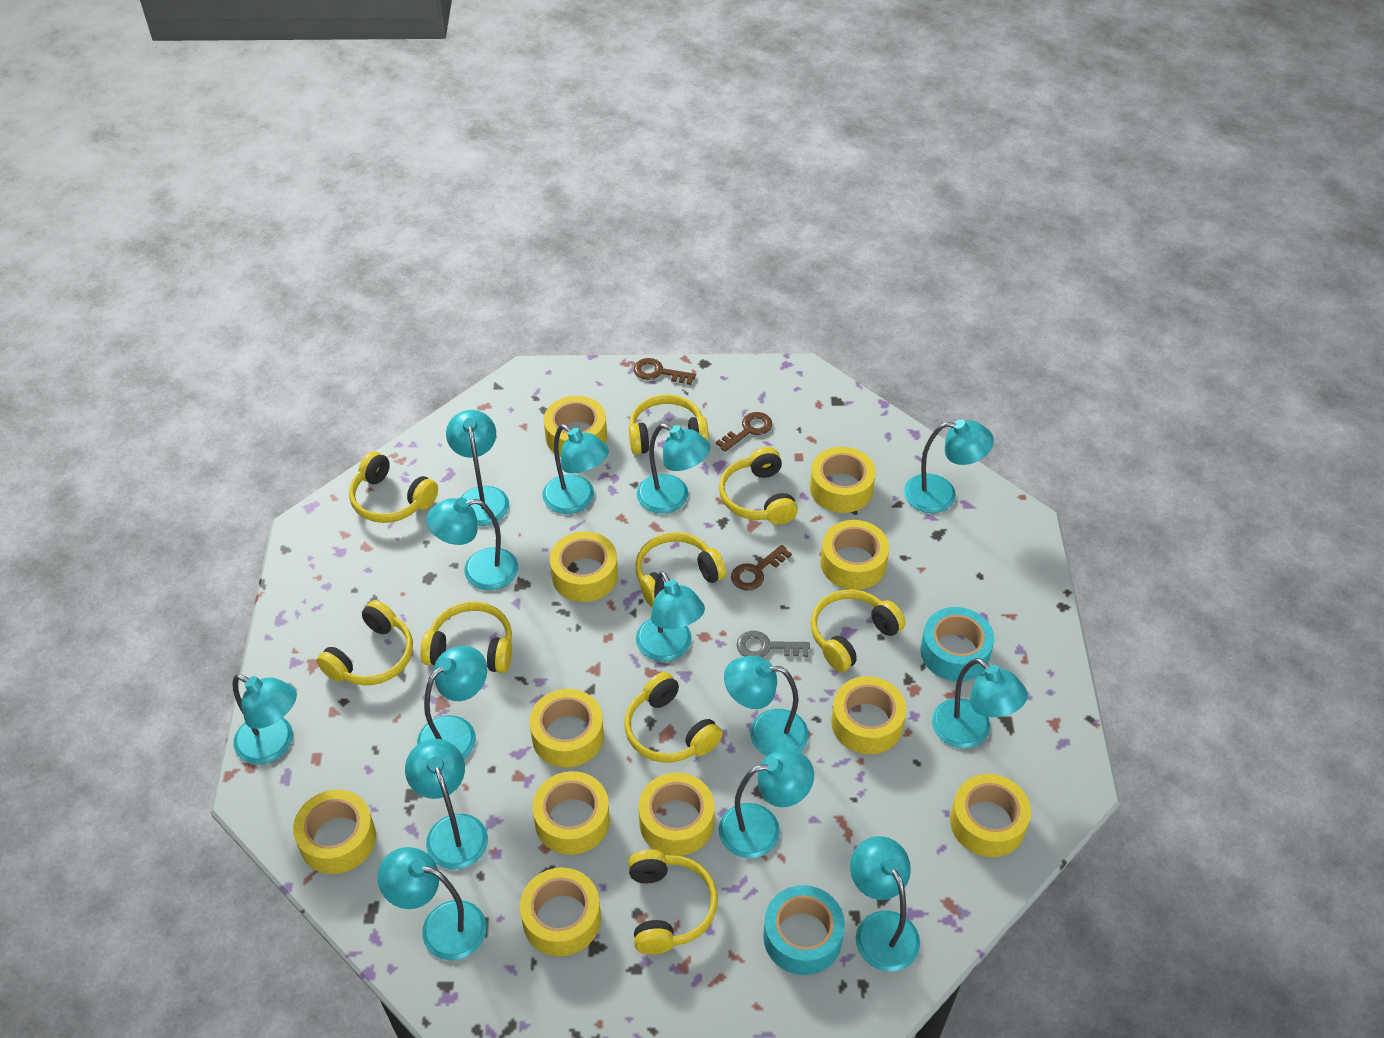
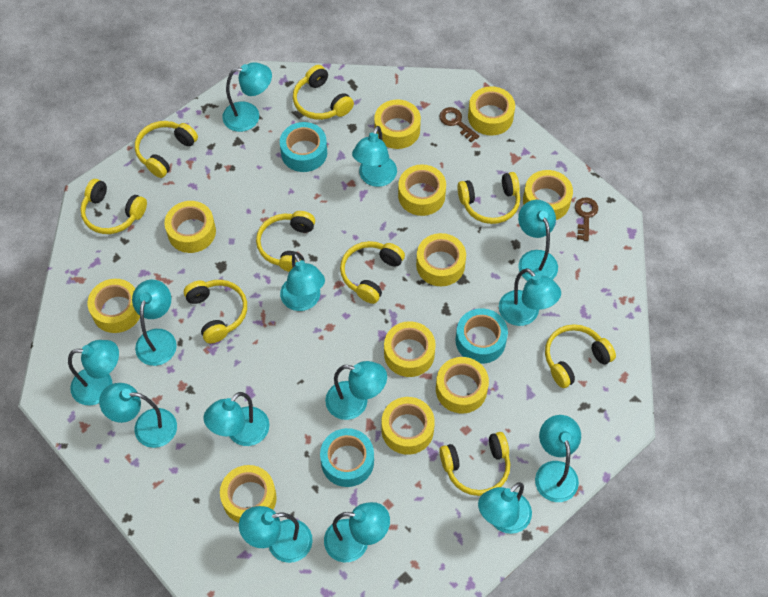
brown key: [634,358,696,385] [716,412,772,452] [731,545,792,591] = 3 -> [439,107,479,142] [575,197,598,241] = 2
grey key: [737,631,810,658] = 1 -> none = 0
turquoise tape: [763,885,845,975] [920,607,994,681] = 2 -> [280,122,327,172] [320,428,374,487] [456,308,508,364] = 3

